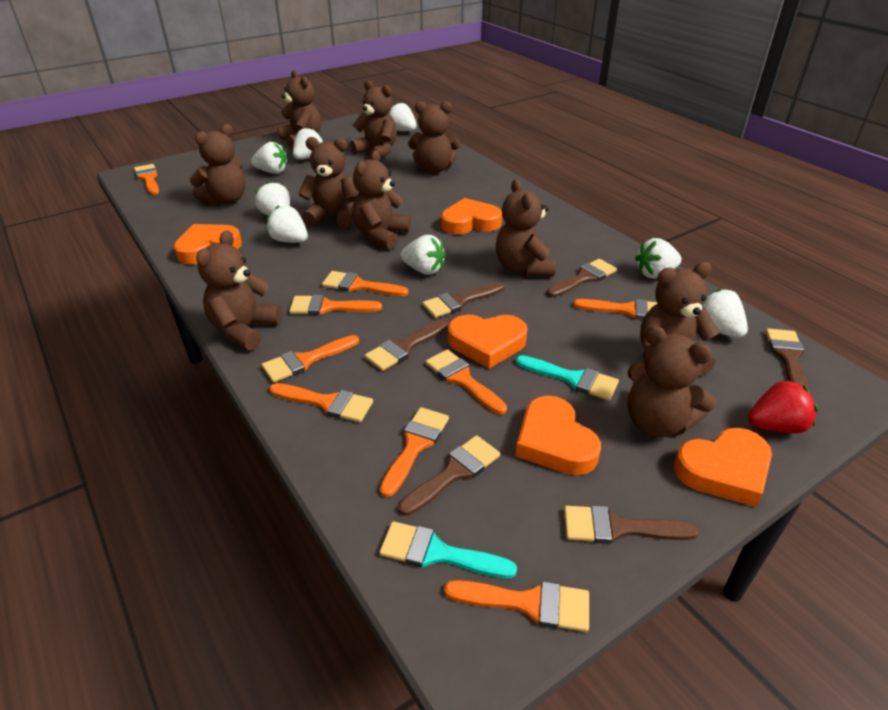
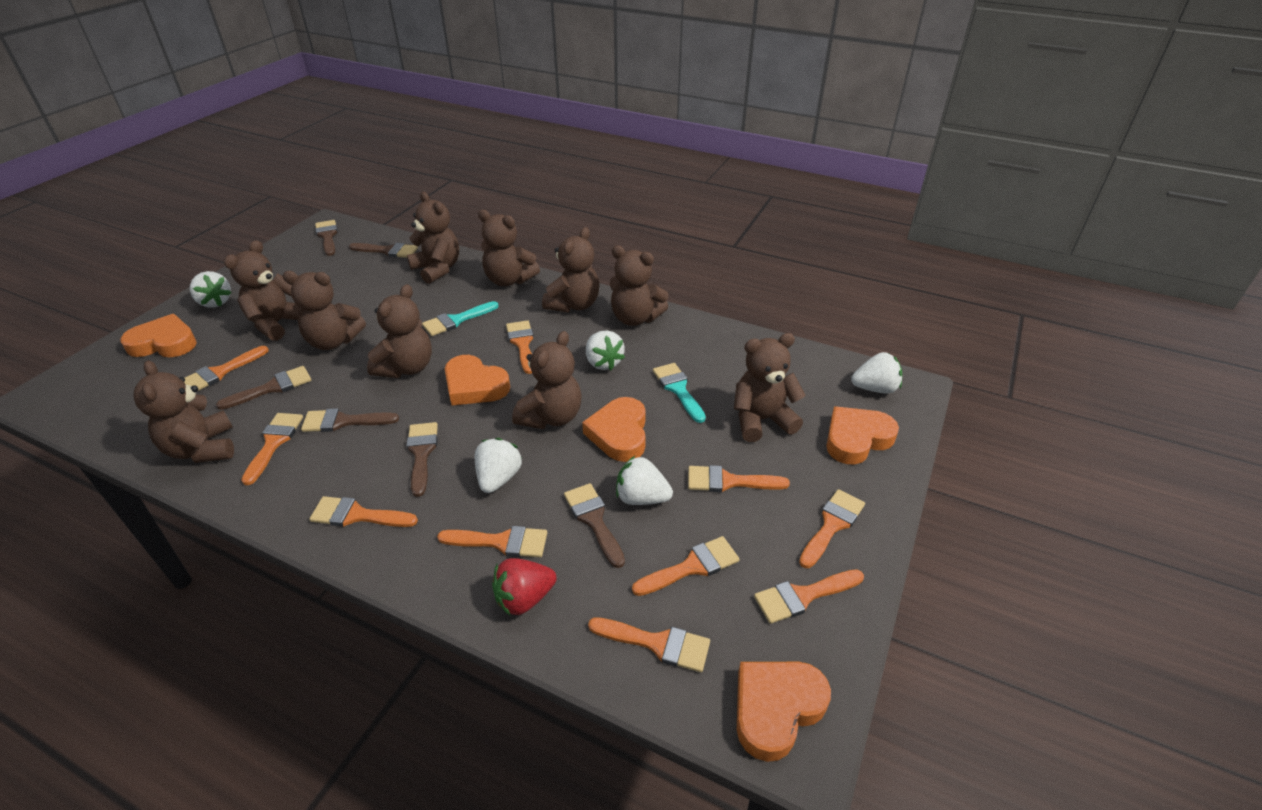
orange brush: [134,164,159,195] [262,335,359,383] [269,383,373,422] [289,295,382,315] [322,271,409,296] [380,407,449,497] [426,349,507,414] [444,580,589,632] [573,299,658,320] = 9 -> [184,346,269,391] [241,413,303,485] [309,496,418,527] [437,526,547,557] [506,320,534,374] [588,617,710,672] [632,536,740,596] [688,465,790,492] [754,569,864,624] [799,489,865,568] = 10
white strawberry: [251,142,287,174] [255,181,290,216] [267,205,308,243] [293,127,323,160] [388,103,417,131] [400,235,446,275] [635,238,682,279] [702,288,748,338] = 8 -> [190,271,231,308] [475,438,522,493] [586,330,625,370] [616,456,673,505] [851,352,902,393] = 5

